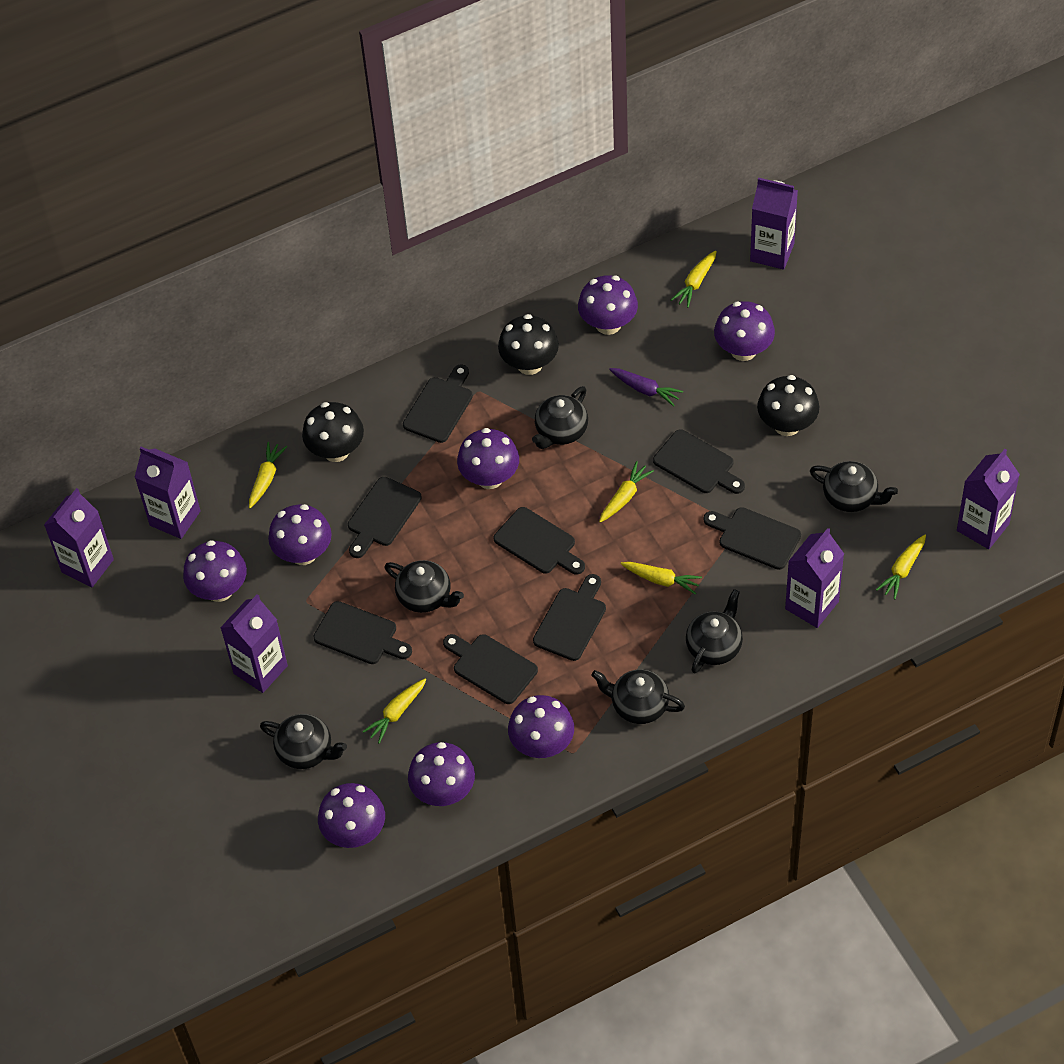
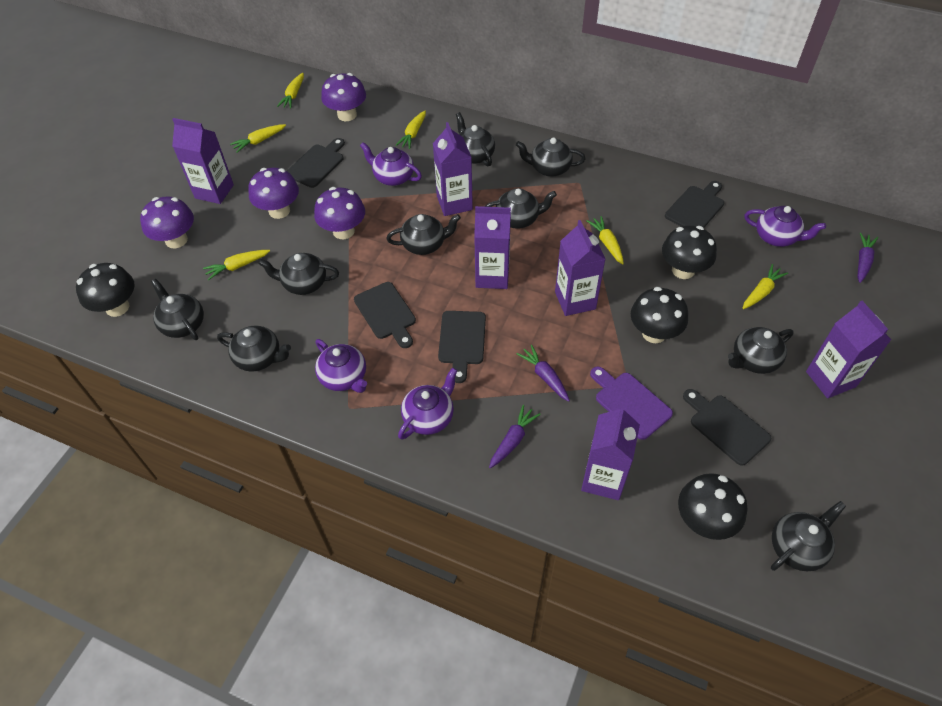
black cutting board: [313,601,412,664] [348,477,422,558] [403,365,473,443] [443,634,538,704] [494,507,585,575] [533,574,606,661] [653,429,745,494] [703,507,801,570] = 8 -> [287,138,345,188] [354,282,416,348] [438,311,486,383] [665,181,724,228] [683,389,771,466] = 5
black mushroom: [302,402,364,462] [498,314,559,375] [757,375,819,436] = 3 -> [76,263,135,317] [631,287,688,343] [662,225,717,279] [678,473,748,540] = 4
black teapot: [260,714,347,769] [384,560,464,613] [532,386,588,449] [591,669,685,724] [686,589,743,673] [810,461,898,512] = 6 -> [151,279,204,340] [217,326,291,372] [258,253,339,295] [386,214,461,255] [456,112,495,166] [484,188,557,229] [516,137,586,177] [728,327,794,374] [771,501,846,571] = 9
purple carrot: [609,368,683,406] = 1 -> [489,405,541,468] [517,345,570,402] [857,233,878,283] = 3
purple cutting board: none = 0 -> [590,366,673,440] = 1
purple mushroom: [183,540,247,602] [268,504,332,565] [318,783,385,848] [408,742,475,806] [457,428,519,489] [508,695,574,758] [578,275,638,335] [714,301,775,361] = 8 -> [140,196,194,248] [248,168,299,219] [314,187,365,239] [321,73,366,121] = 4
purple teapot: none = 0 -> [315,339,367,393] [360,142,422,186] [398,367,458,440] [744,206,826,247] = 4

